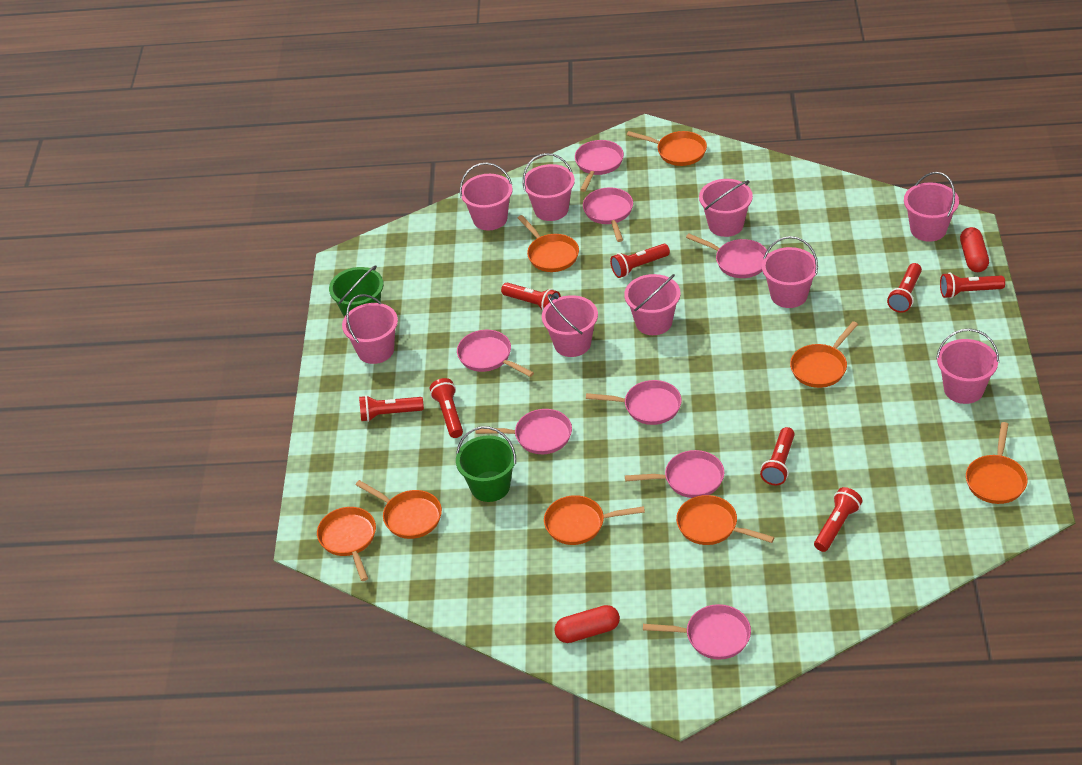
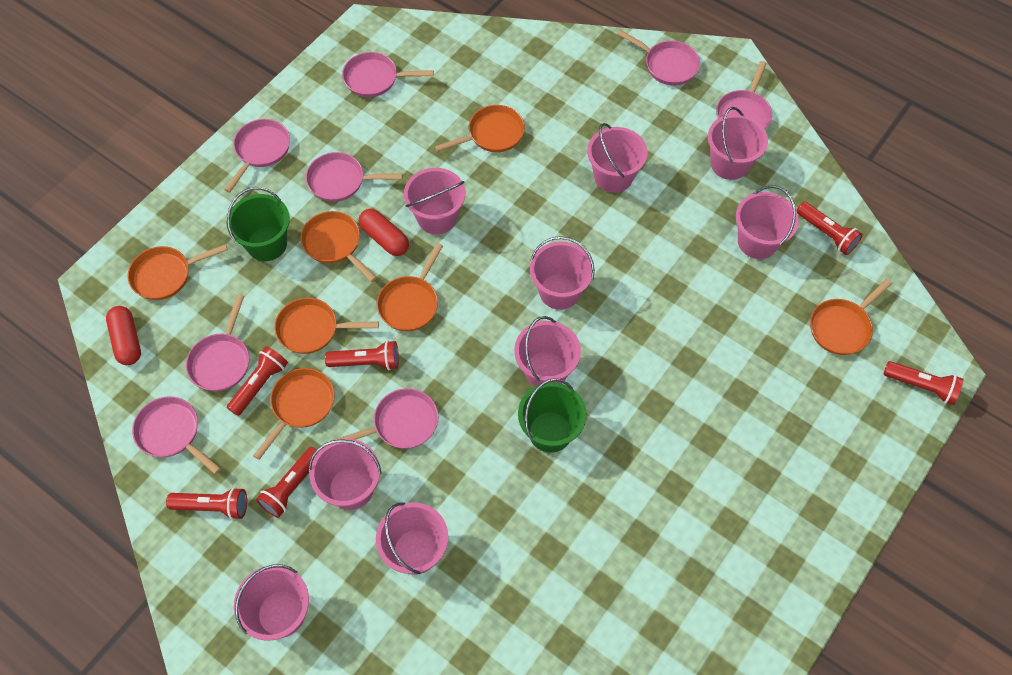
orange pan: [317,507,376,581] [355,480,442,539] [518,215,579,272] [544,495,645,545] [627,131,707,166] [676,495,775,545] [790,321,858,388] [966,422,1028,504] = 8 -> [128,244,228,300] [253,368,334,460] [274,298,379,354] [300,211,377,282] [377,243,443,331] [435,105,525,152] [810,279,892,355] = 7
red flashlight: [359,395,424,422] [430,378,463,438] [501,283,561,311] [610,244,670,278] [760,427,795,486] [814,487,862,552] [887,263,922,313] [940,273,1005,298] = 8 -> [166,487,247,520] [227,346,288,416] [256,447,317,518] [325,340,399,370] [796,202,863,255] [883,361,963,405] = 6

